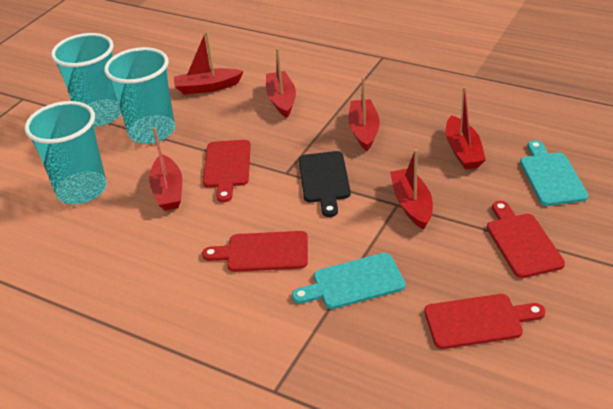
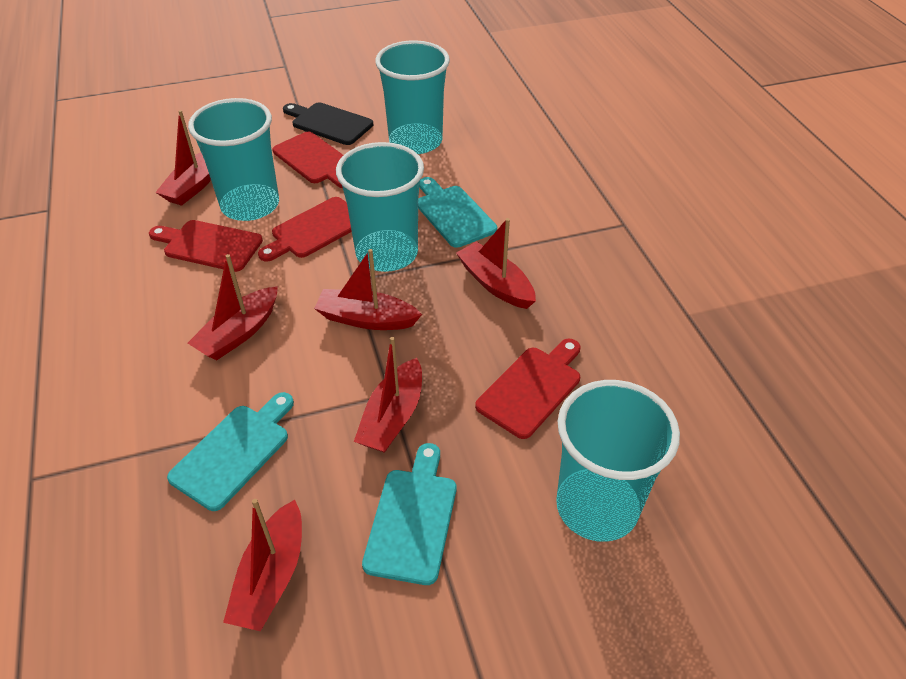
turquoise cup: [24,101,107,204] [51,33,121,126] [104,47,175,144] = 3 -> [188,98,279,221] [336,142,424,272] [375,40,450,154] [556,380,680,542] = 4
turquoise cutting board: [292,253,406,309] [520,140,588,206] = 2 -> [167,392,294,511] [362,443,456,585] [418,177,497,248] = 3

